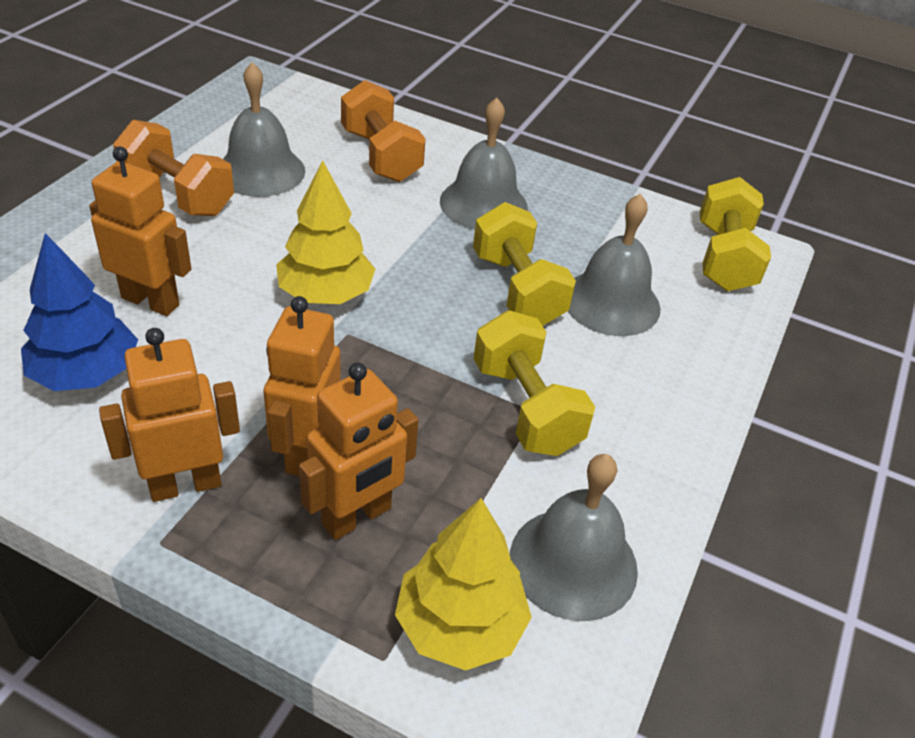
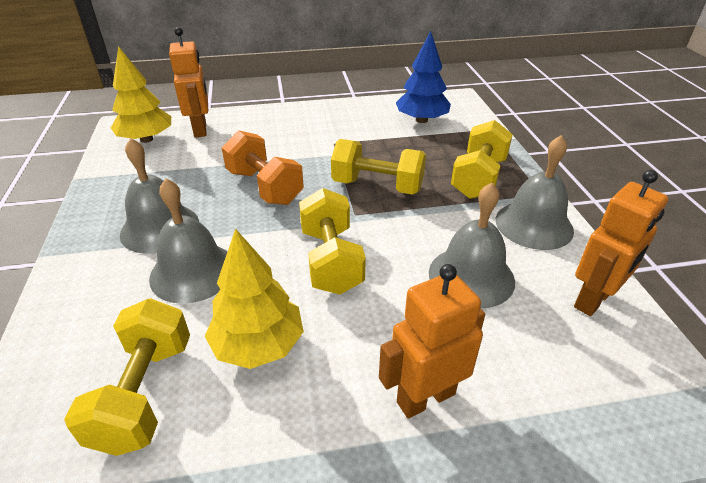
orange dumbbell: [113,120,234,216] [341,80,425,182] = 2 -> [222,130,304,205] = 1
orange robot: [89,146,191,316] [99,328,240,502] [263,296,341,476] [299,362,419,540] = 4 -> [169,27,208,138] [379,264,485,418] [574,170,668,316] = 3
yellow dumbbell: [473,202,576,326] [473,311,595,456] [700,177,771,291] = 3 -> [64,298,190,456] [299,188,366,295] [331,139,426,195] [451,120,513,199] = 4

